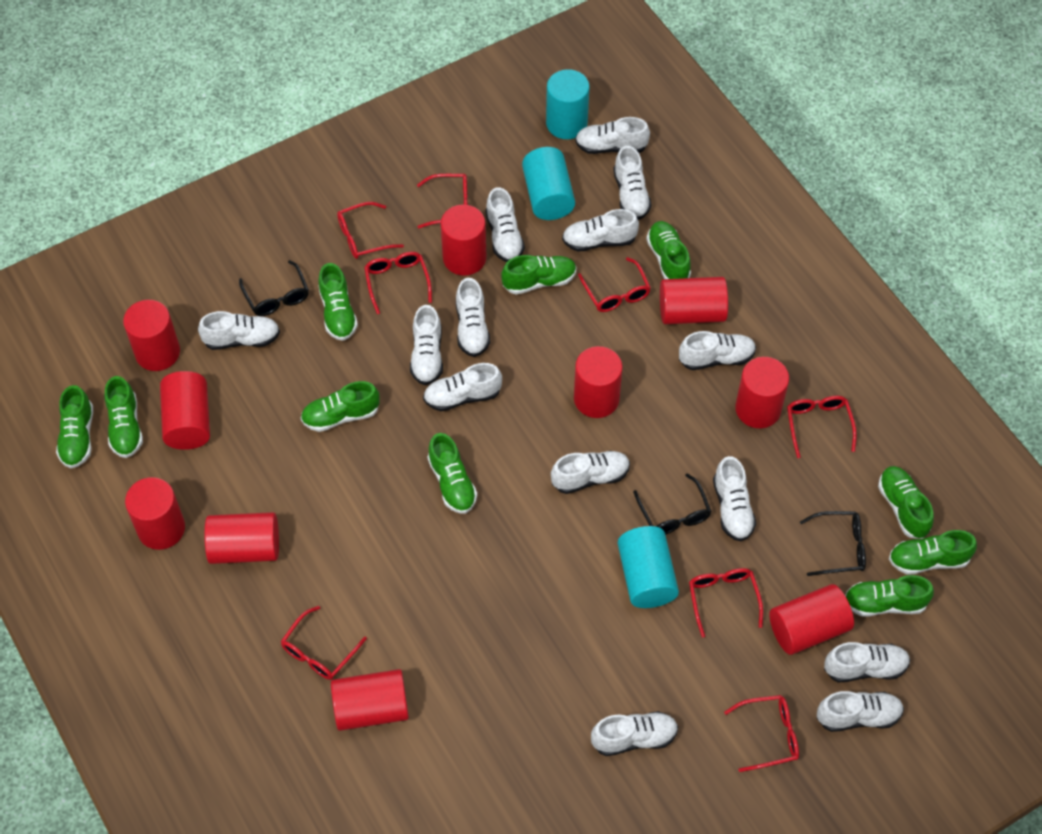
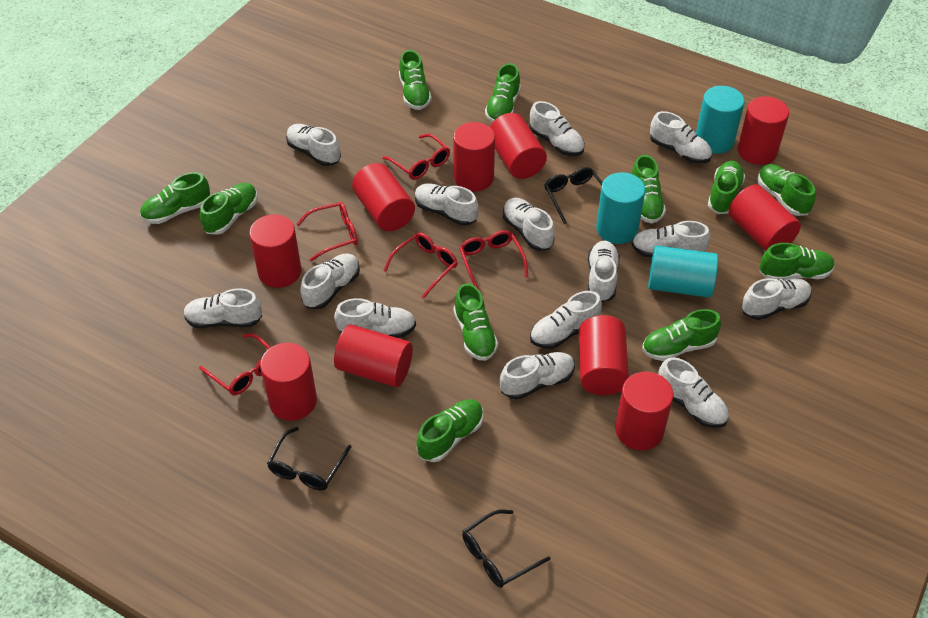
green shoe: [56,385,93,468] [105,376,143,458] [301,381,380,432] [318,263,358,341] [428,433,477,514] [501,255,577,294] [646,221,691,279] [845,575,934,617] [878,466,934,539] [889,530,977,575] = 10 -> [140,172,210,224] [200,183,258,235] [399,50,432,110] [417,399,483,462] [454,283,498,361] [485,63,521,123] [632,155,666,224] [642,309,721,361] [708,161,745,214] [758,164,816,216] [760,243,835,280] = 11
red glasses: [280,606,367,680] [337,202,404,259] [364,252,432,314] [417,174,468,229] [578,257,651,312] [689,568,763,638] [724,695,799,772] [787,396,857,458] = 8 -> [199,333,271,395] [296,202,358,261] [382,134,450,180] [383,233,458,299] [459,230,528,290] = 5

